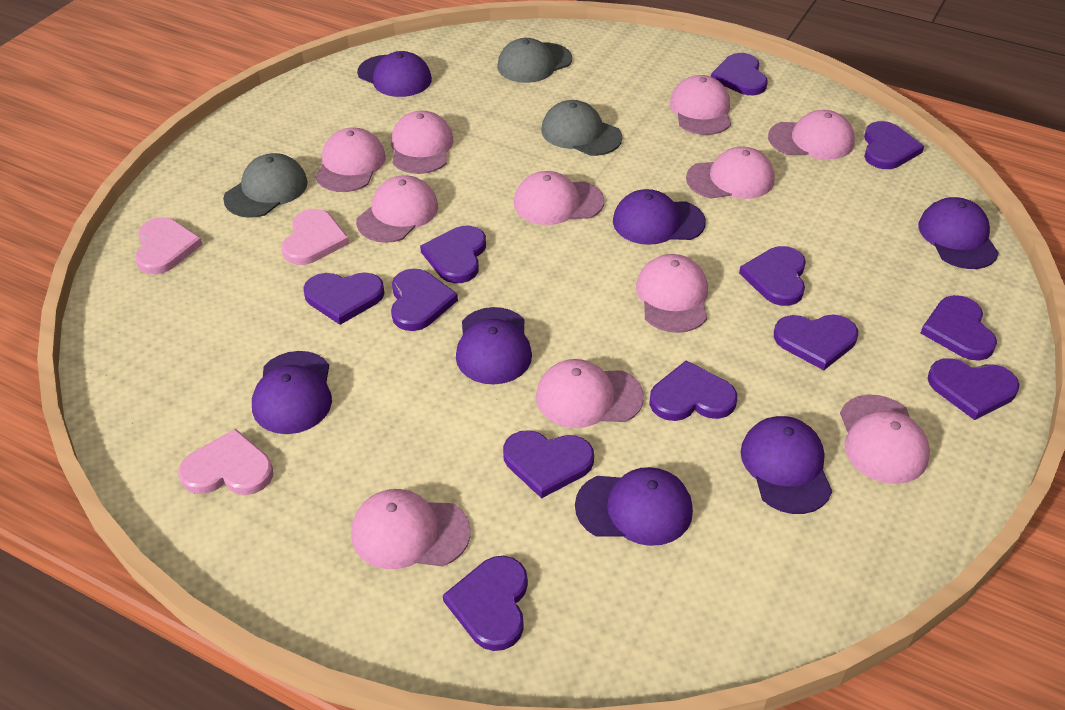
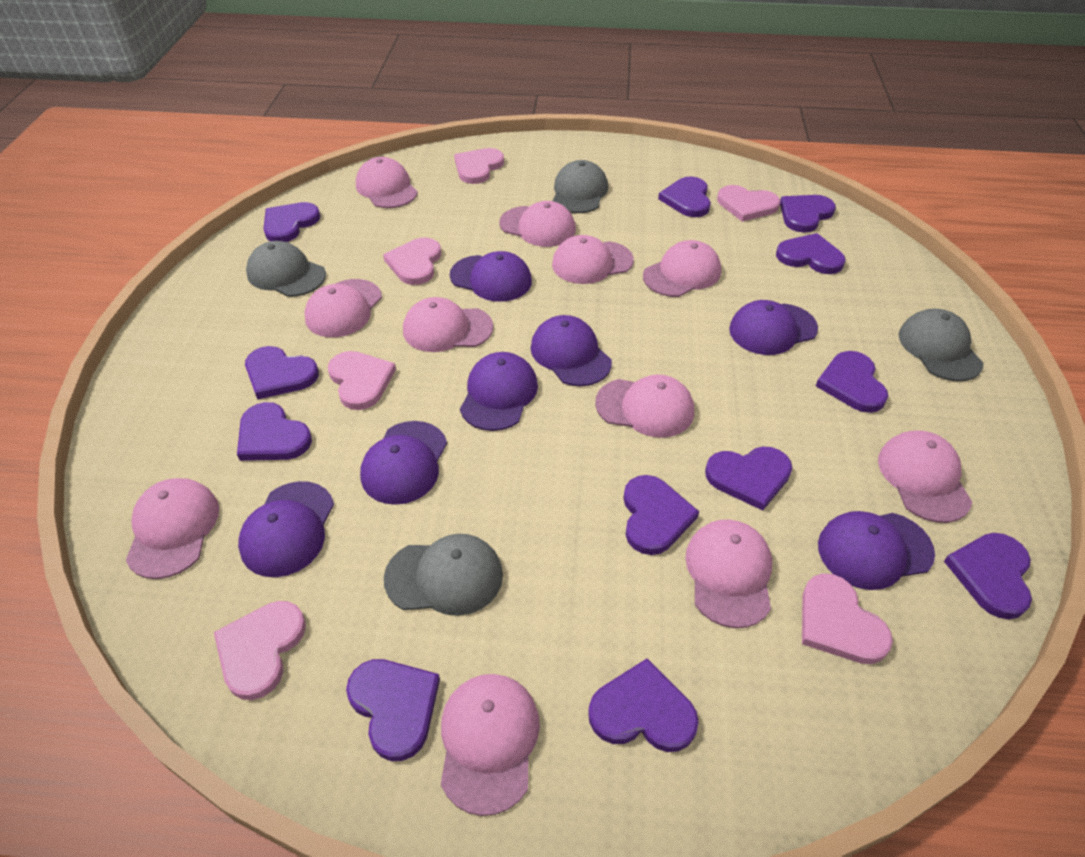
grey cap: [223,153,308,218] [497,38,572,83] [541,100,622,156] = 3 -> [246,241,326,297] [384,534,503,616] [553,160,608,213] [898,308,984,381] = 4
pink heart: [135,217,203,274] [178,429,273,495] [282,209,349,265] = 3 -> [214,601,306,700] [328,351,396,410] [383,238,441,285] [454,148,504,184] [717,185,780,222] [802,573,893,664] = 6

